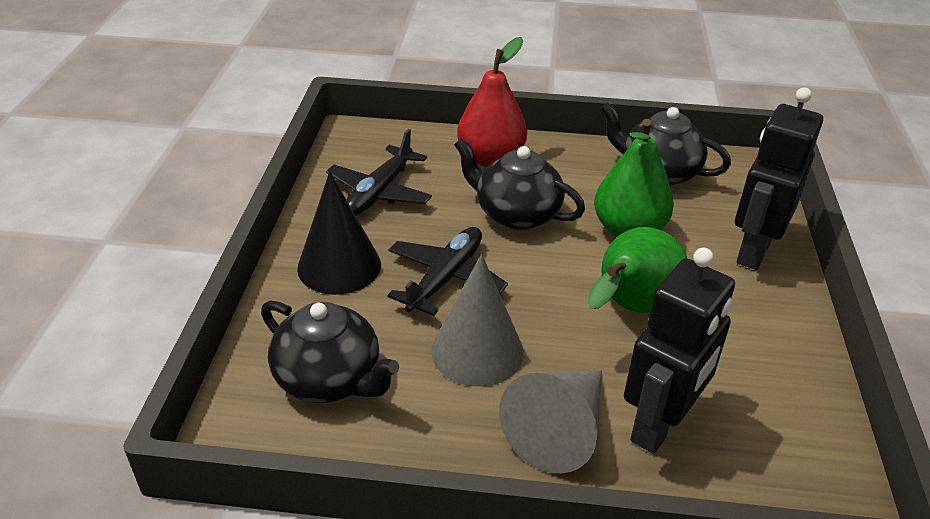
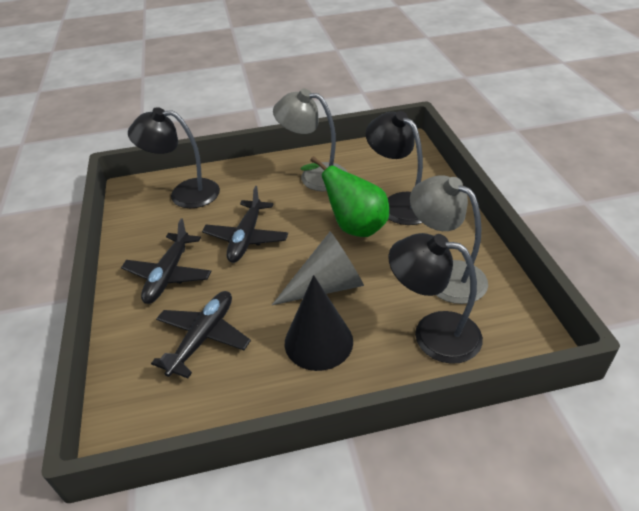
black lamp: none = 0 -> [128,107,220,208] [366,111,423,225] [388,233,483,364] = 3
black plane: [326,129,432,216] [387,227,508,316] = 2 -> [121,219,211,304] [151,291,251,378] [202,186,288,263] = 3
black robot: [624,248,735,454] [735,87,823,270] = 2 -> none = 0
black teapot: [261,301,399,403] [454,138,585,230] [601,102,731,186] = 3 -> none = 0
green pear: [588,227,687,313] [594,119,674,237] = 2 -> [301,156,389,237] = 1
grey cone: [431,254,524,387] [499,370,602,474] = 2 -> [272,231,364,305] = 1
grey lamp: none = 0 -> [273,88,347,191] [410,175,488,304] = 2
red pear: [457,37,527,167] = 1 -> none = 0

